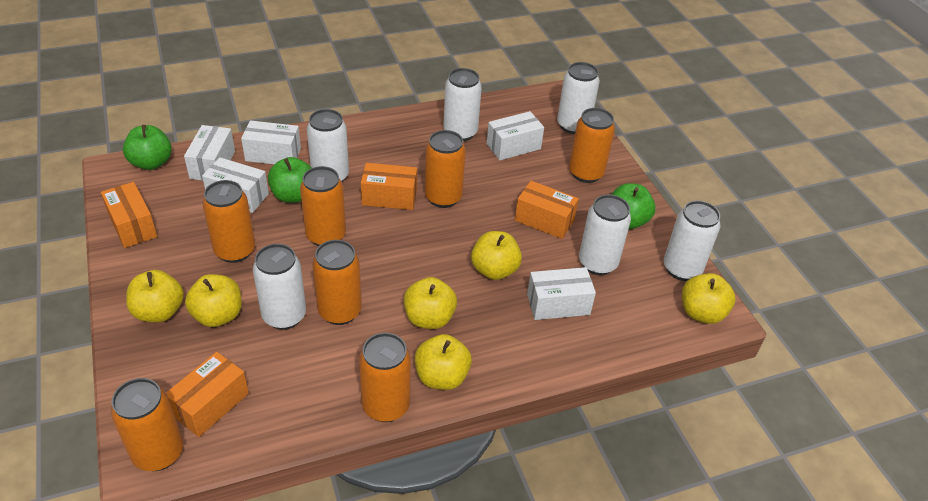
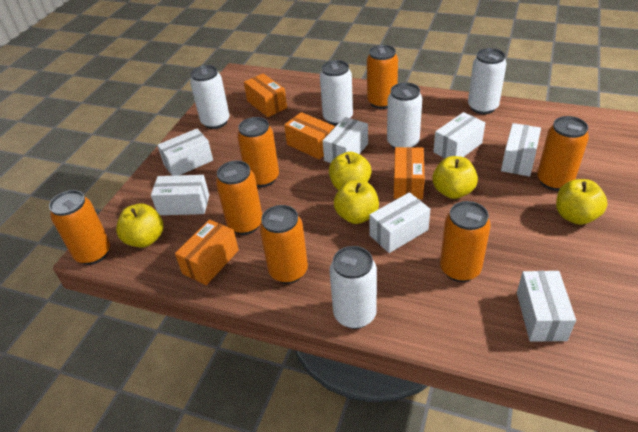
green apple: [123,125,172,170] [268,157,311,203] [611,183,655,229] = 3 -> none = 0
white box: [184,125,235,181] [202,157,269,213] [241,120,301,164] [487,111,544,160] [527,267,596,320] = 5 -> [151,175,209,215] [157,129,213,176] [323,117,368,163] [369,192,430,253] [433,112,485,158] [501,123,541,176] [517,271,576,342] = 7
white can: [253,244,306,330] [307,109,349,182] [443,68,482,141] [557,62,600,134] [579,195,631,275] [664,200,721,281] = 6 -> [190,65,230,129] [320,60,353,125] [330,246,377,329] [387,82,422,149] [468,48,506,114] = 5
yellow apple: [126,270,184,322] [185,274,242,327] [404,277,457,329] [415,334,472,390] [471,231,522,280] [682,273,736,324] = 6 -> [116,204,163,248] [329,152,371,190] [334,180,379,224] [432,156,478,199] [556,179,608,225] = 5

